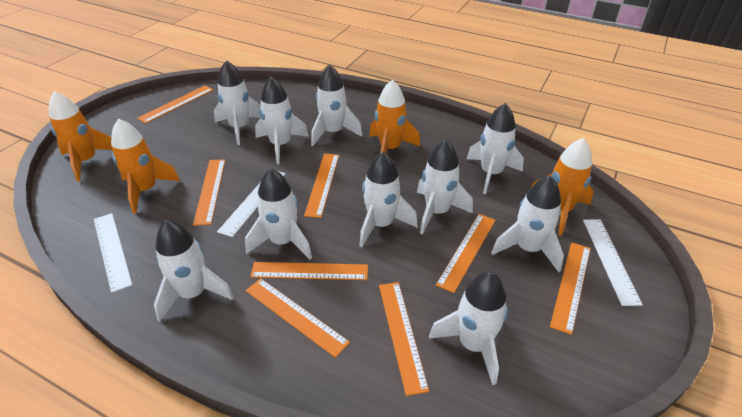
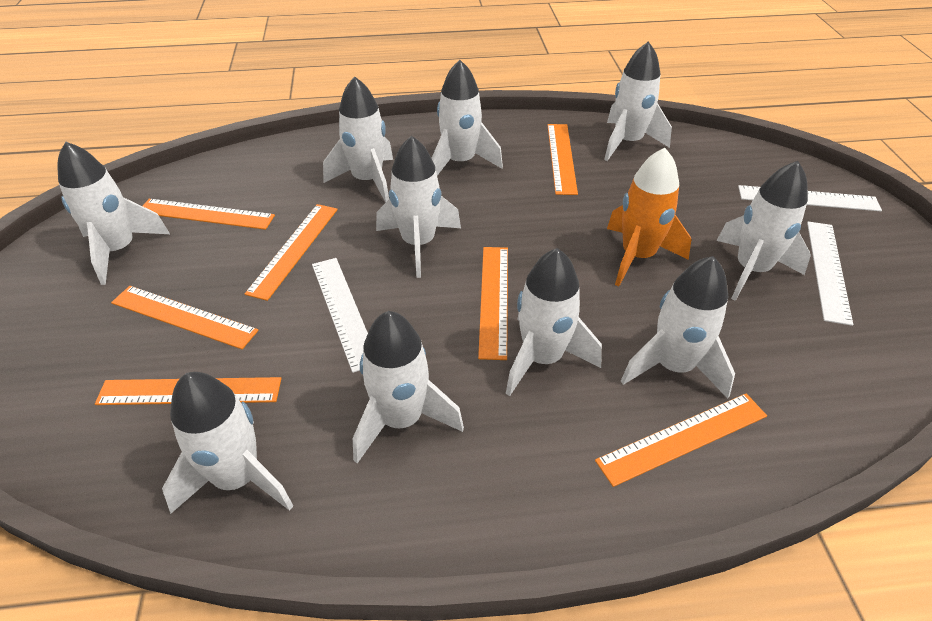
orange rocket: [49,91,112,182] [111,119,180,214] [369,80,420,153] [532,138,594,235] = 4 -> [607,148,691,286] = 1
orange ruler: [138,85,213,124] [193,159,225,226] [246,278,350,358] [250,262,368,280] [304,153,339,218] [379,282,429,396] [436,214,495,293] [550,242,591,335] = 8 -> [95,377,282,405] [111,286,259,349] [143,199,275,230] [245,204,338,301] [478,247,508,360] [548,124,578,195] [595,393,767,487] = 7

